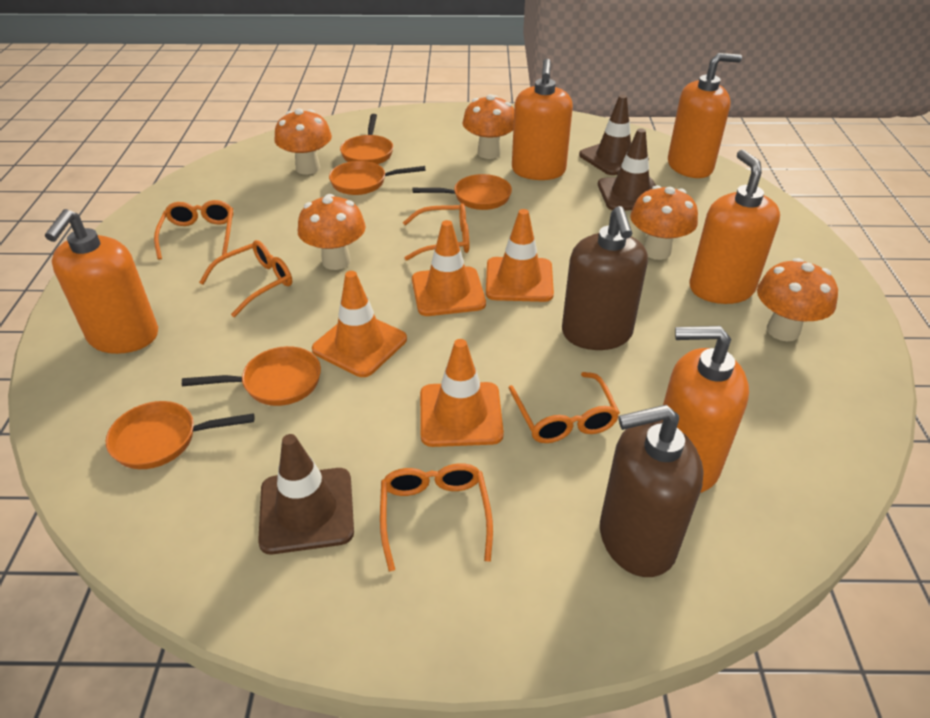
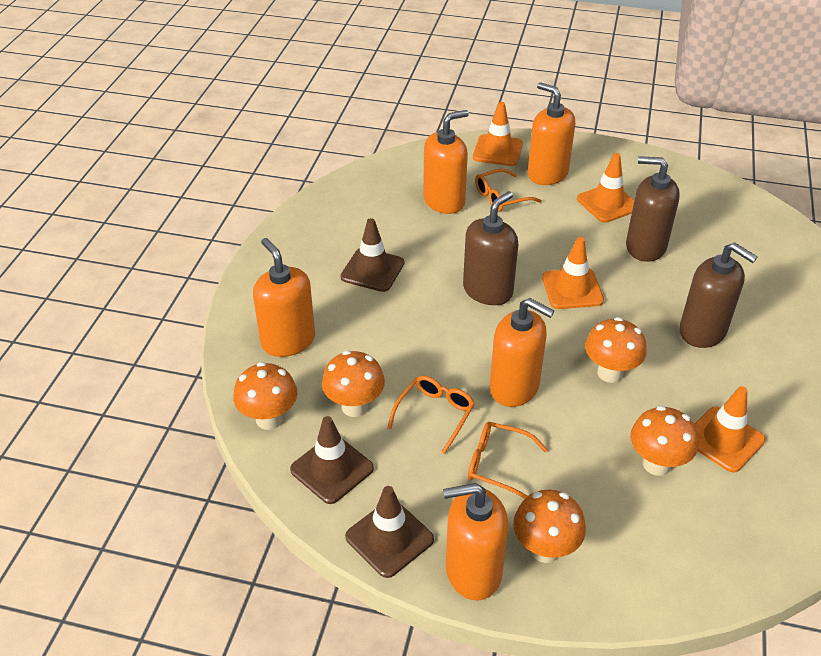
brown soap dispenser: [562,206,648,350] [600,405,704,577] = 2 -> [463,191,518,305] [626,156,680,262] [679,243,758,348] = 3
orange glasses: [154,200,233,260] [199,240,292,317] [380,463,493,572] [403,203,469,261] [509,372,620,443] = 5 -> [387,376,475,454] [468,422,548,499] [475,169,542,212] = 3
orange pan: [106,401,255,469] [182,346,321,406] [329,161,426,195] [340,114,393,164] [412,174,512,210] = 5 -> none = 0

